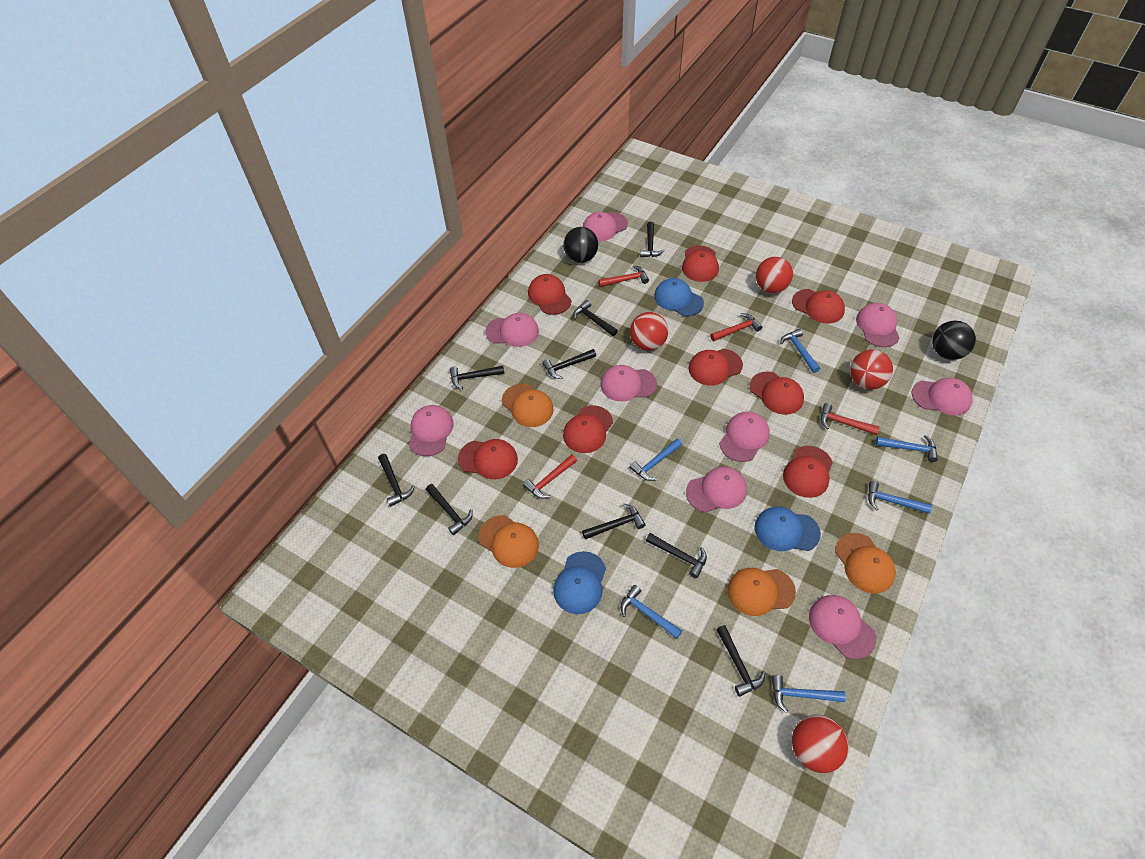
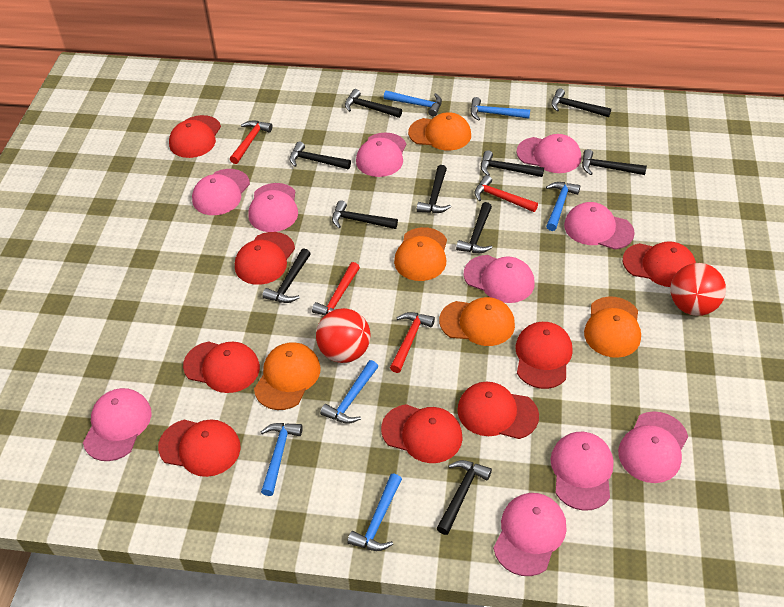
black ball: [563,227,598,263] [932,321,976,360] = 2 -> none = 0
black hammer: [378,454,415,507] [426,484,473,535] [449,366,505,389] [542,349,596,379] [573,300,618,336] [582,503,645,540] [640,222,664,257] [646,533,707,578] [716,625,765,697] = 9 -> [262,248,311,303] [290,141,351,169] [332,200,398,229] [345,89,402,118] [417,165,451,213] [437,460,492,535] [456,202,492,253] [481,150,544,177] [551,89,611,117] [582,149,647,175] = 10
blue cap: [553,551,606,614] [654,278,704,316] [755,507,821,551] = 3 -> none = 0
orange cap: [479,515,539,568] [502,384,554,427] [727,568,796,616] [835,533,896,593] = 4 -> [254,342,321,410] [394,227,447,281] [408,112,471,150] [439,297,515,346] [584,296,641,358] = 5
pink cap: [409,405,454,456] [485,313,539,347] [583,212,628,241] [600,365,657,402] [686,467,747,512] [719,412,770,462] [809,595,876,659] [856,303,900,347] [912,378,973,415] = 9 -> [83,388,151,461] [192,169,250,215] [248,183,298,232] [356,133,406,177] [463,255,534,303] [493,493,567,576] [516,134,581,173] [550,432,614,511] [564,202,635,250] [618,411,688,483] = 10
red ball: [630,312,668,350] [756,257,793,294] [792,715,849,773] [850,350,893,389] = 4 -> [316,308,371,363] [670,263,726,316] = 2

